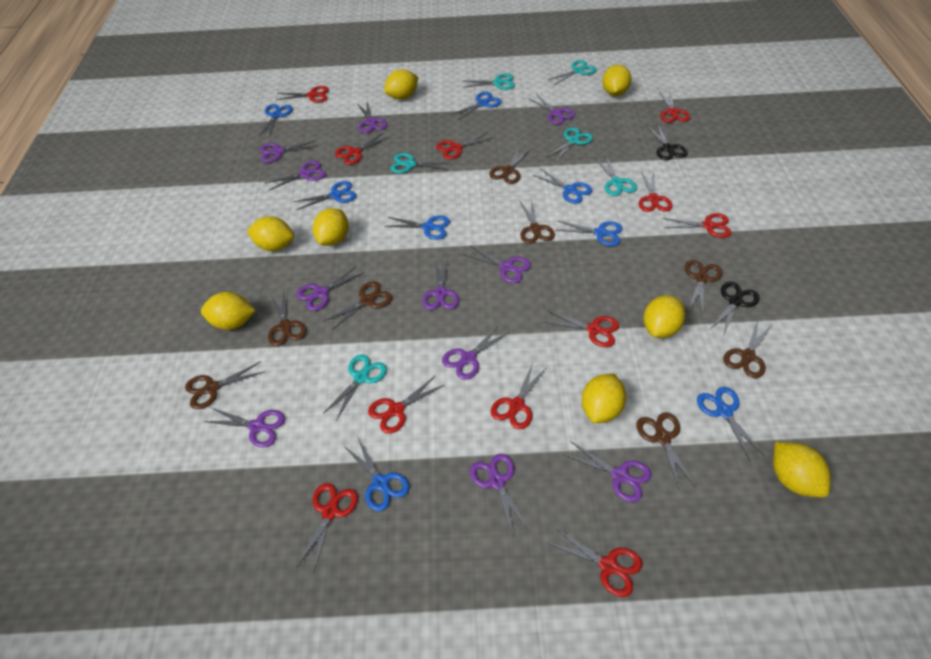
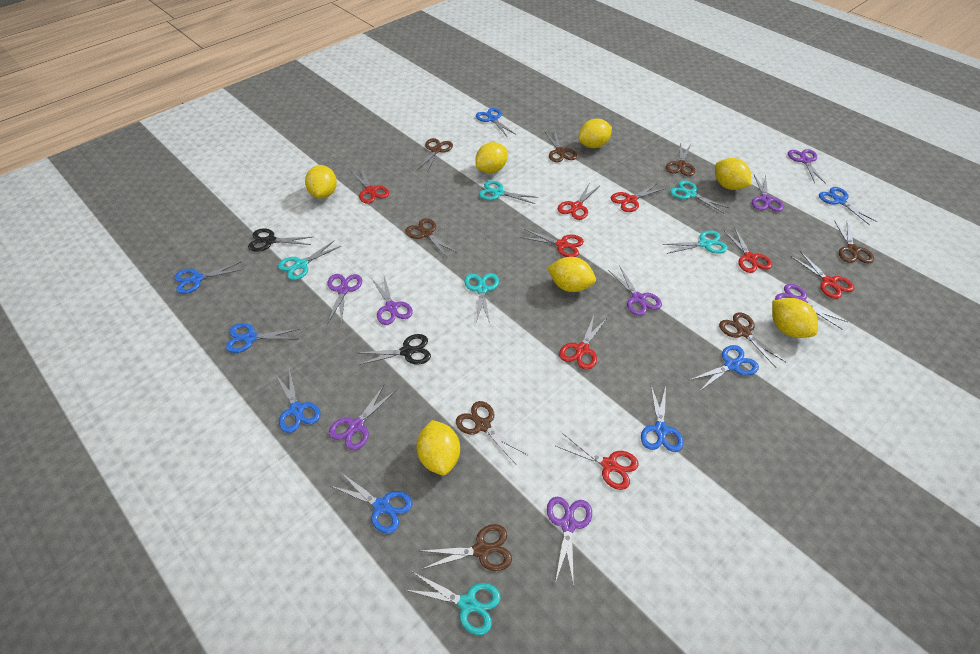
purple scissors: [204,408,285,447] [260,140,317,163] [265,161,326,191] [297,266,364,311] [357,101,387,133] [422,259,459,310] [442,325,509,380] [464,246,531,283] [470,454,530,538] [528,94,575,124] [564,441,651,502] = 11 -> [327,274,362,325] [329,385,396,450] [371,276,413,325] [547,497,592,586] [608,265,662,316] [752,174,784,212] [775,284,847,329] [788,149,826,184] = 8
red scissors: [276,86,329,103] [296,483,358,573] [335,133,390,165] [368,375,444,434] [436,132,492,160] [491,363,547,429] [544,311,619,347] [547,527,642,597] [639,170,673,212] [659,91,690,123] [663,213,731,238] = 11 -> [352,168,389,204] [520,229,584,257] [556,433,639,490] [558,184,599,220] [559,315,607,370] [611,183,666,212] [723,228,772,273] [791,251,855,299] = 8
yellow lemon: [201,292,256,330] [247,216,294,251] [313,208,349,246] [384,69,418,99] [582,374,626,423] [603,64,631,96] [644,295,685,338] [773,442,831,498] = 8 -> [305,165,337,199] [416,420,460,475] [475,142,508,173] [547,257,596,292] [578,119,612,148] [715,158,751,190] [772,298,818,338] = 7

